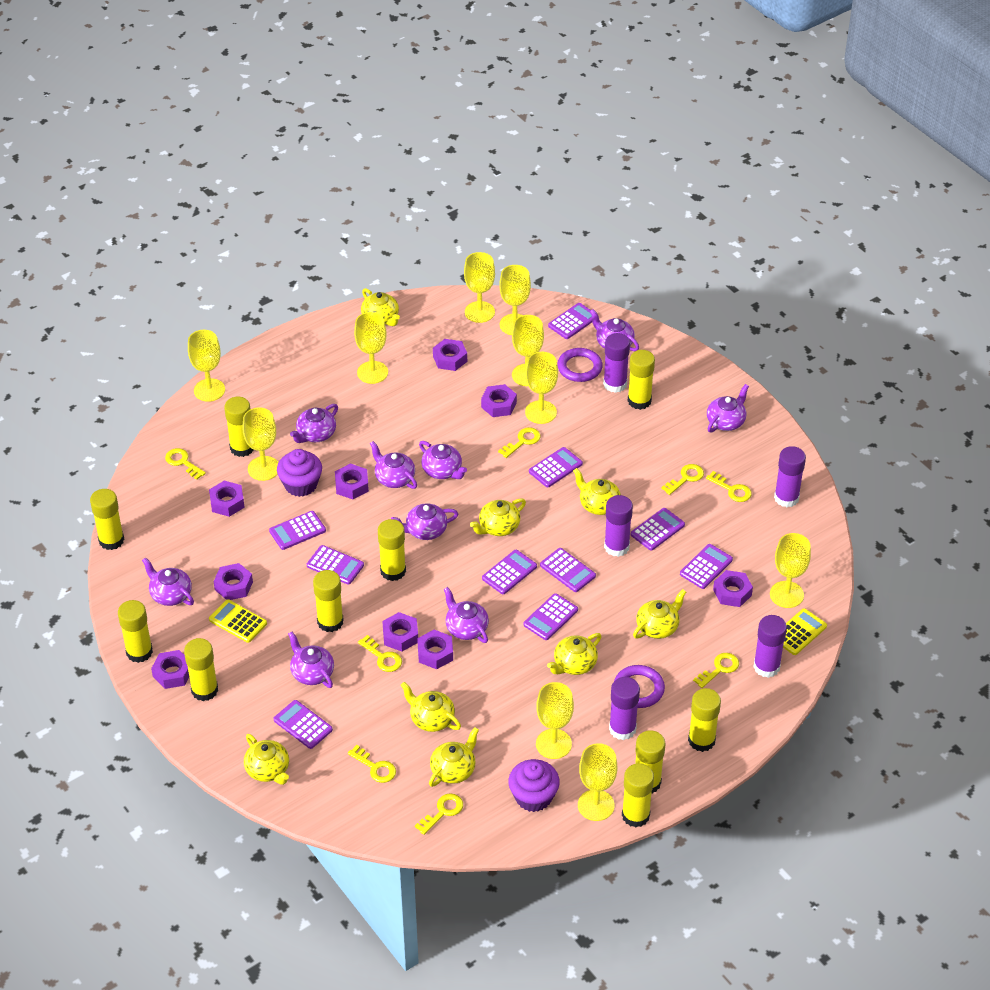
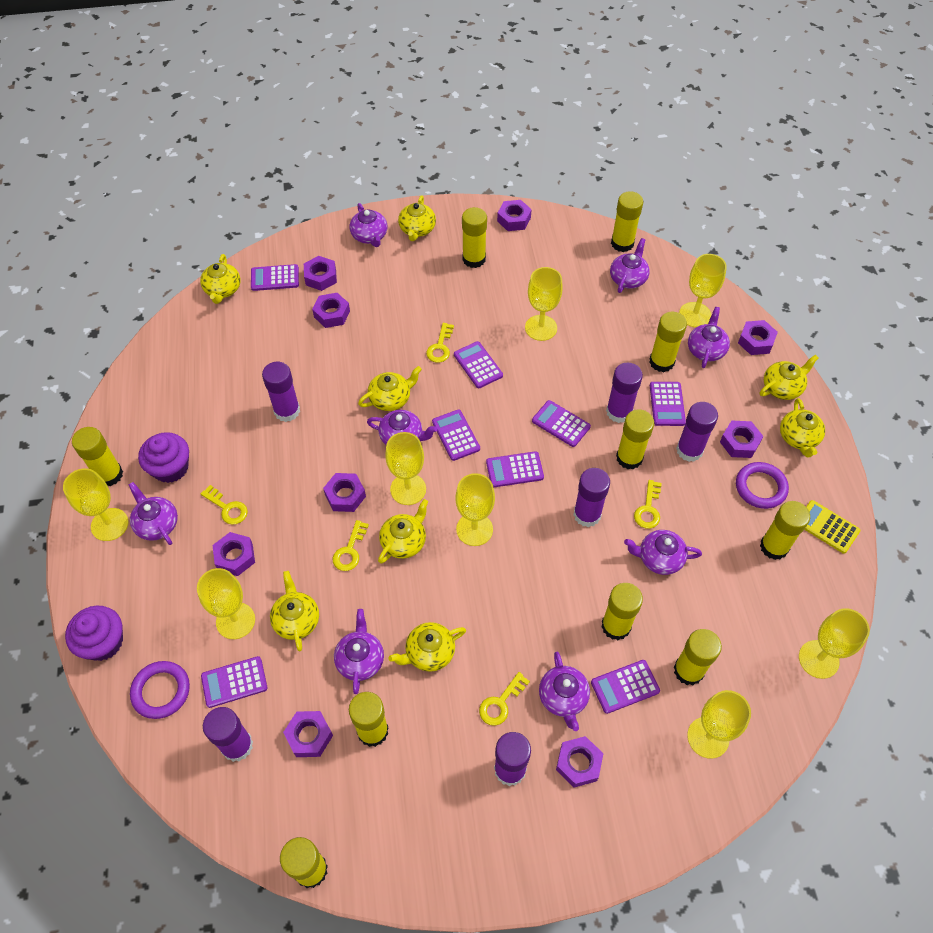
purple calculator: [269,511,326,550] [273,700,333,749] [307,545,364,585] [482,550,537,594] [523,593,578,640] [529,447,583,487] [540,548,596,592] [548,303,592,339] [631,508,685,551] [680,544,733,589] = 10 -> [201,656,267,708] [251,264,299,291] [432,410,480,461] [454,341,503,388] [486,451,544,487] [532,400,591,447] [591,660,660,714] [650,382,686,426] = 8
purple glue stick: [603,333,630,393] [604,495,633,557] [609,677,640,740] [753,615,787,678] [774,446,806,507] = 5 -> [203,707,253,762] [262,362,300,422] [494,732,531,786] [573,468,610,527] [606,363,643,423] [676,402,718,462] = 6
purple teapot: [142,557,194,606] [288,632,334,688] [290,404,338,443] [370,441,417,489] [391,503,458,540] [419,441,467,479] [444,587,489,643] [590,309,639,351] [707,384,749,432] = 9 -> [129,482,178,545] [334,609,384,694] [350,203,387,247] [367,410,437,445] [539,652,590,731] [610,238,650,293] [624,530,702,575] [688,307,730,368] = 8
yellow calculator: [209,599,267,643] [783,608,827,655] = 2 -> [804,500,860,554] = 1
yellow goblet: [188,330,225,402] [243,407,279,481] [354,312,388,384] [464,252,495,323] [499,265,531,335] [512,315,544,386] [525,352,558,424] [536,682,574,759] [578,743,617,821] [770,533,811,608] = 10 -> [63,468,128,541] [197,568,255,639] [385,432,426,505] [455,473,495,546] [525,267,563,341] [679,254,727,328] [687,690,751,759] [799,608,870,679] = 8
yellow key: [165,448,206,480] [348,745,396,783] [358,635,402,672] [415,794,463,835] [498,427,540,458] [661,464,704,495] [693,653,739,688] [706,471,752,502] = 8 -> [201,485,248,525] [333,520,369,571] [426,323,454,363] [479,672,530,726] [634,480,662,529] = 5

